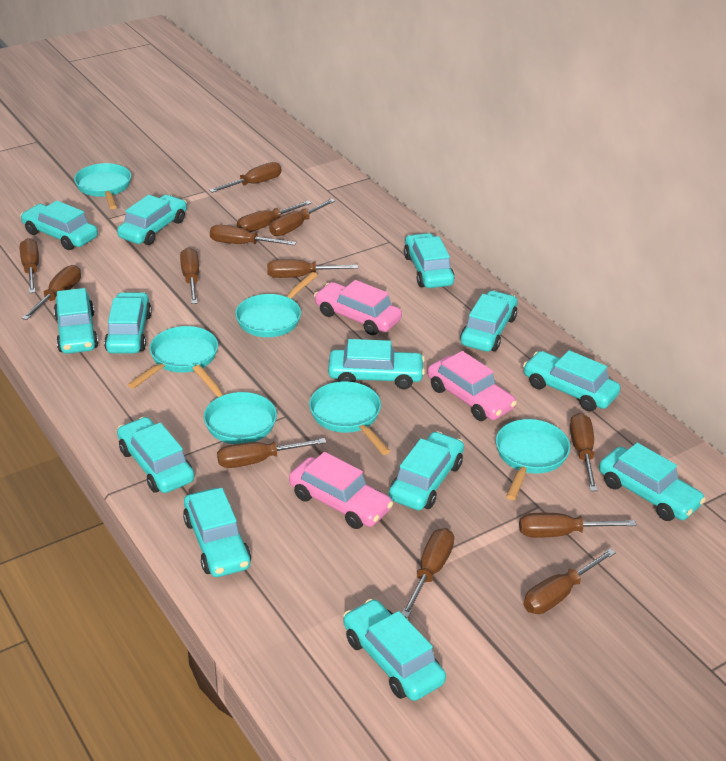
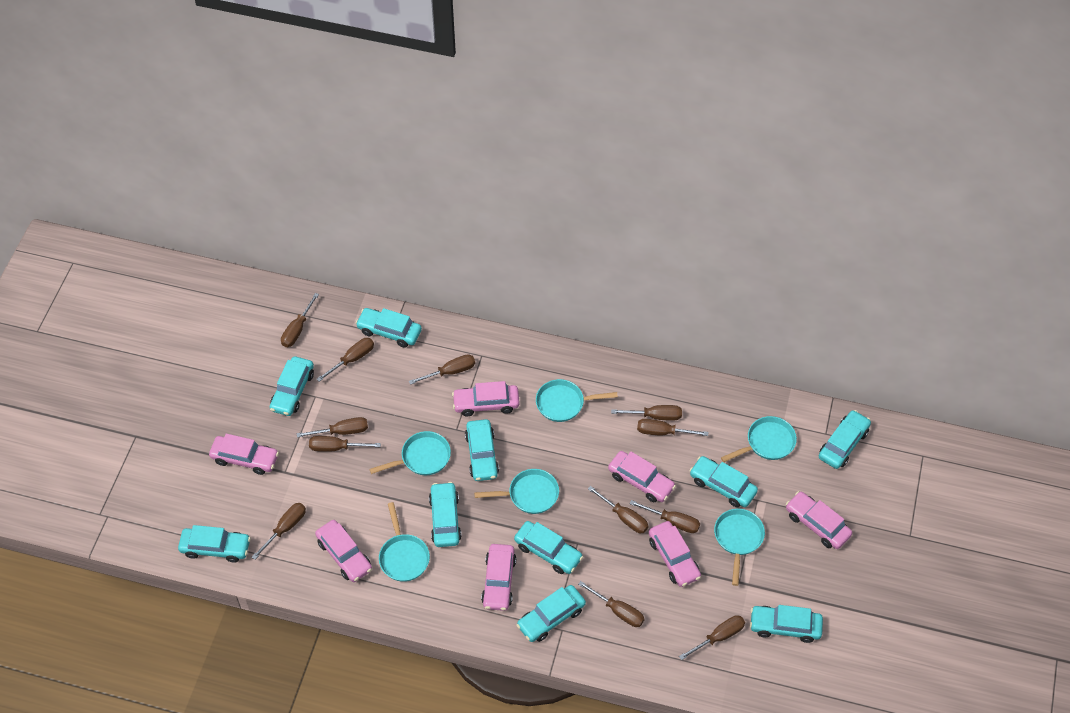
brown screwdriver: [20,238,39,293] [22,265,81,320] [180,248,199,304] [209,162,281,193] [210,225,296,245] [217,438,326,468] [237,201,312,232] [267,259,358,278] [269,199,335,236] [402,528,454,618] [519,513,636,538] [524,548,616,614] [570,413,598,491] = 13 -> [251,503,306,560] [281,293,319,347] [297,417,368,438] [309,436,381,452] [317,338,374,382] [409,354,475,385] [578,581,644,627] [588,486,648,533] [611,405,682,421] [630,500,700,533] [637,419,709,436] [679,615,745,660] = 12
pink car: [289,452,393,529] [314,280,402,335] [427,351,517,421] = 3 -> [209,434,279,475] [315,520,372,582] [452,381,520,417] [481,544,516,611] [608,451,676,502] [649,521,701,587] [786,491,852,549] = 7
turquoise car: [20,201,98,250] [54,288,98,354] [104,292,152,354] [117,195,187,245] [117,417,194,493] [183,488,251,577] [328,339,425,389] [343,599,446,701] [389,431,464,510] [404,233,455,288] [460,290,517,352] [523,350,620,411] [599,443,706,521] = 13 -> [178,525,251,563] [270,356,314,416] [356,308,422,348] [429,482,462,547] [465,419,499,481] [514,521,583,574] [516,585,586,642] [689,456,758,507] [750,605,823,643] [819,410,871,469] = 10

